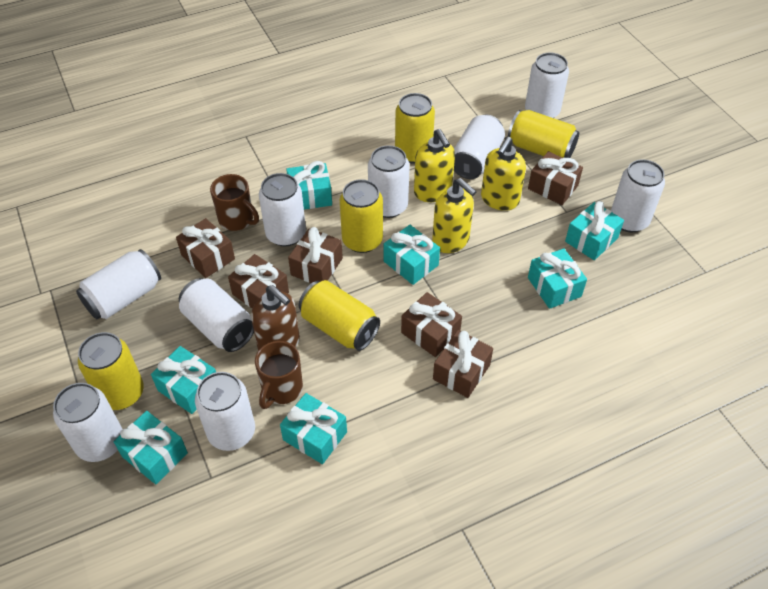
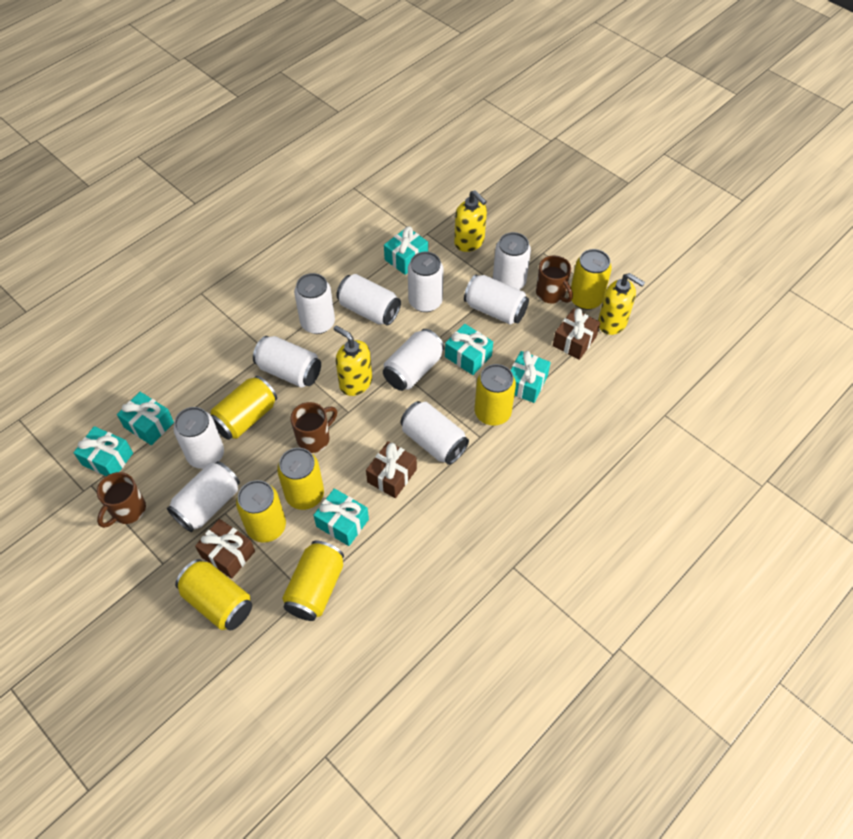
brown gift: [176,218,235,278] [228,254,289,309] [288,227,343,283] [401,292,462,357] [433,330,493,398] [528,151,583,205] = 6 -> [195,519,255,579] [366,441,417,498] [553,308,600,360] = 3
brown mug: [210,174,259,231] [255,341,303,409] = 2 -> [97,472,146,528] [290,402,337,453] [536,255,573,303] = 3
brown soap dispenser: [251,285,300,351] = 1 -> none = 0
turquoise gift: [114,411,188,484] [151,346,216,414] [280,393,347,464] [286,161,332,209] [384,225,440,285] [528,248,587,309] [565,201,624,260] = 7 -> [74,426,133,476] [117,392,174,445] [314,488,369,546] [384,226,428,275] [445,324,493,375] [511,351,551,403] = 6
white can: [53,383,123,462] [76,249,161,319] [179,278,254,352] [195,372,255,451] [259,173,306,246] [368,145,410,218] [454,115,505,179] [525,53,569,118] [611,159,665,232] = 9 -> [167,461,240,532] [173,407,224,469] [253,336,321,388] [294,273,335,334] [336,274,401,326] [383,329,444,391] [400,401,469,465] [408,252,443,312] [464,275,529,325] [493,232,531,290] = 10
yellow can: [78,332,144,410] [299,280,380,351] [340,179,383,253] [395,93,435,164] [508,110,579,158] = 5 -> [175,559,252,631] [211,376,277,440] [236,480,286,543] [277,448,324,510] [282,541,344,621] [475,364,516,426] [571,249,612,310] = 7

